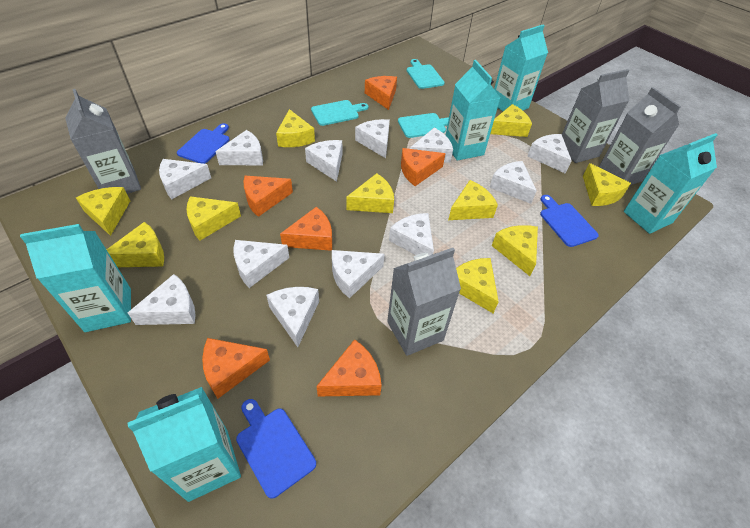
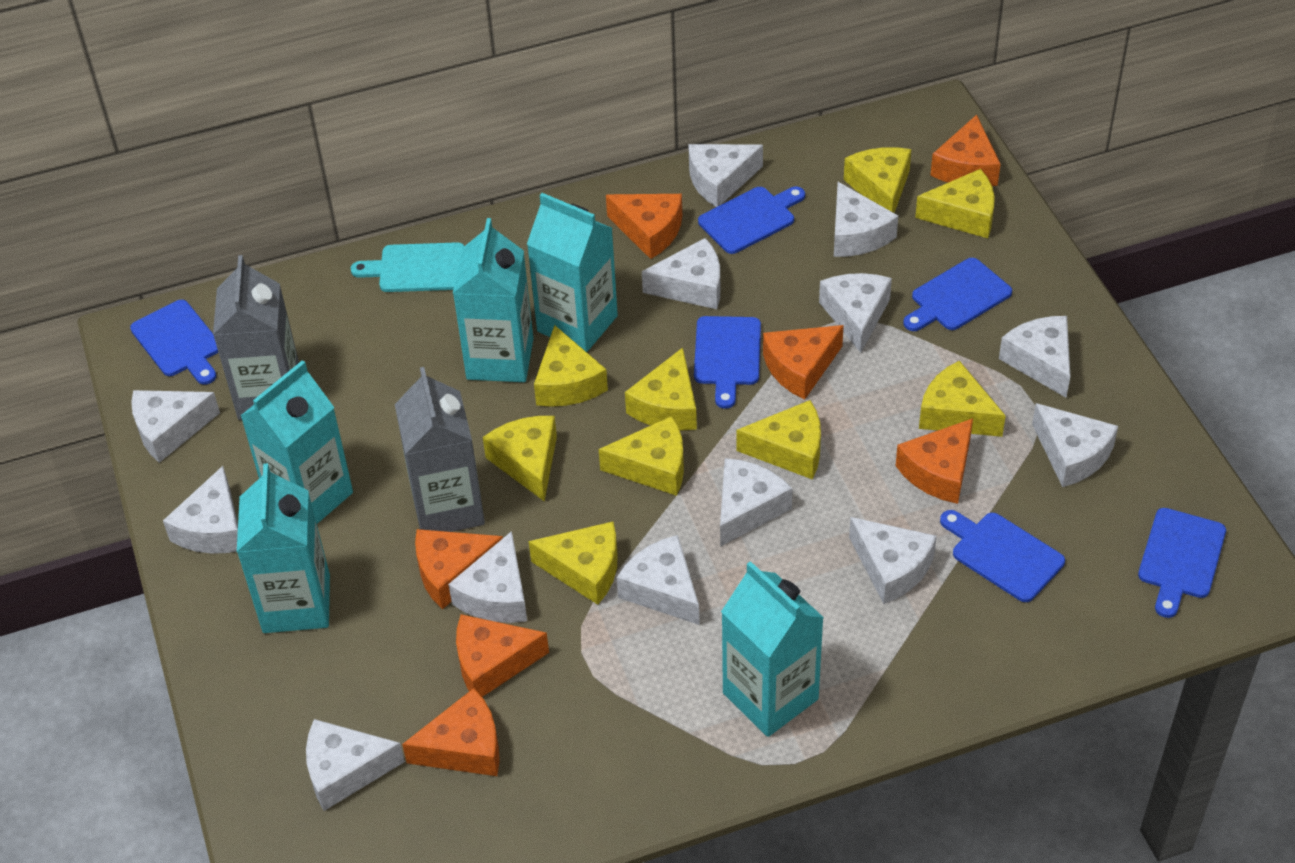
blue cutting board: [177,123,230,164] [236,399,316,499] [540,195,599,247] = 3 -> [130,300,218,385] [694,316,761,409] [698,187,805,254] [903,258,1012,331] [940,510,1065,602] [1138,508,1226,618] = 6
grey carton: [65,89,141,194] [387,248,461,356] [562,69,629,163] [599,87,681,185] = 4 -> [213,255,299,420] [395,367,485,532] = 2
orange cheese: [202,338,270,399] [243,176,293,217] [280,207,332,251] [316,339,382,397] [365,76,397,110] [401,148,446,186] = 6 -> [402,688,500,776] [415,529,503,609] [456,614,549,697] [606,194,682,259] [763,325,844,400] [896,418,973,504] [930,115,1001,186] = 7
turquoise cutting board: [311,100,368,126] [398,113,449,138] [407,59,445,89] = 3 -> [351,242,464,292] = 1
white cheese: [128,274,196,325] [159,159,211,199] [215,130,263,165] [234,240,289,288] [266,287,319,347] [305,140,343,182] [332,250,384,298] [355,119,390,158] [389,213,434,256] [410,128,453,163] [489,161,537,204] [527,134,572,174] = 12 -> [131,390,220,463] [163,466,238,554] [306,719,405,811] [448,531,527,623] [617,535,700,625] [642,238,720,309] [688,144,763,207] [720,458,792,547] [819,273,892,353] [834,182,898,257] [849,517,937,604] [999,316,1070,398] [1032,403,1118,487] = 13
yellow cheese: [76,187,130,236] [106,222,164,267] [186,196,241,241] [276,109,315,147] [347,173,394,213] [448,180,498,220] [456,258,499,313] [490,104,532,137] [492,225,538,276] [583,163,631,206] = 10 -> [483,416,557,502] [529,521,618,605] [534,325,608,407] [599,416,684,496] [625,348,697,431] [736,400,821,479] [844,147,911,213] [915,169,995,238] [919,360,1006,437] = 9

